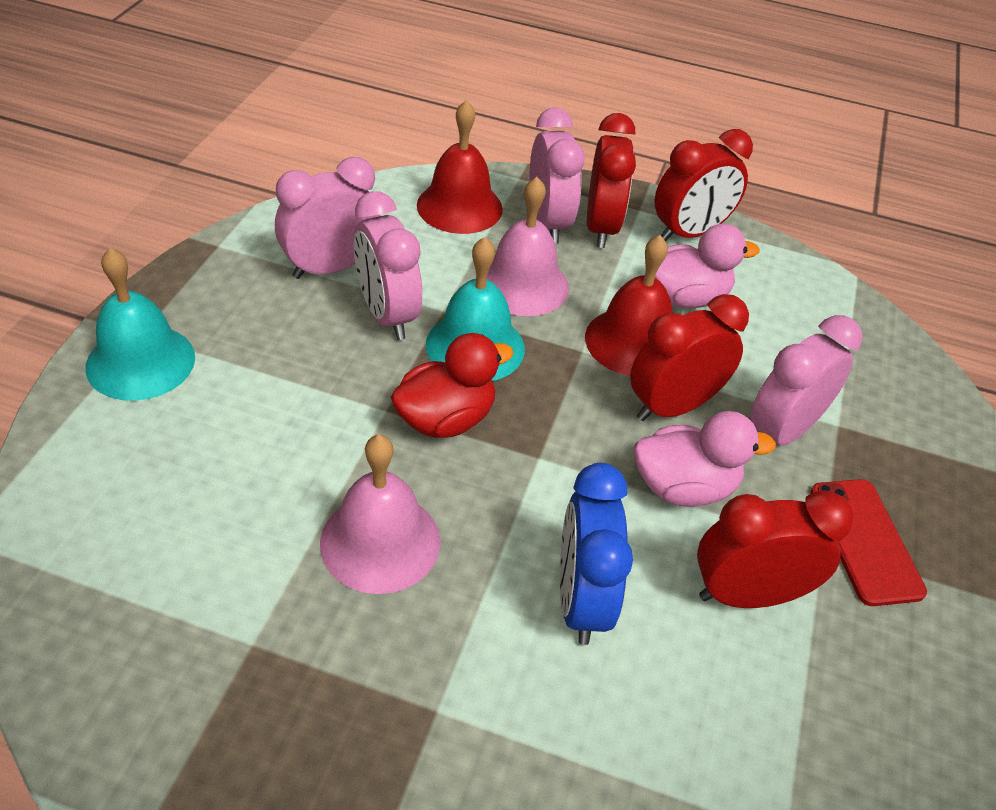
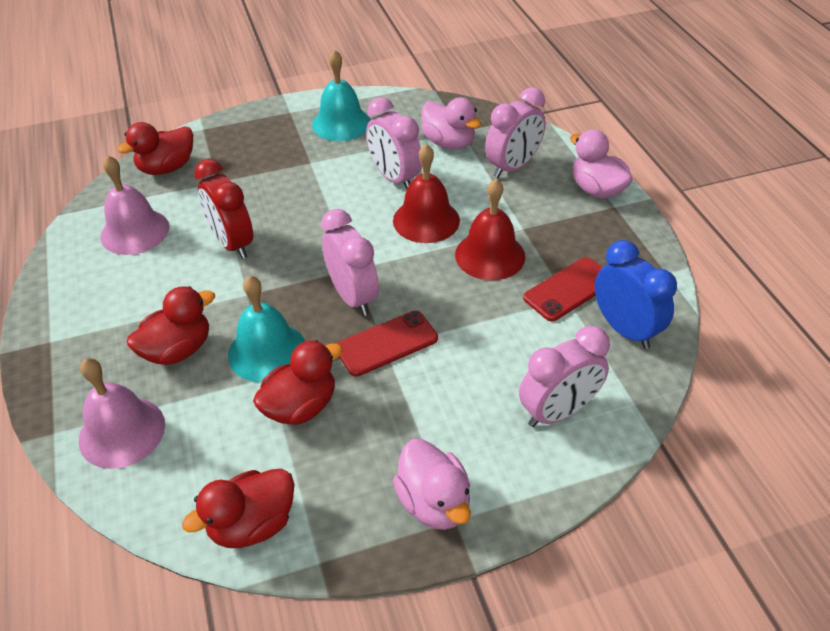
pink duck: [634,411,776,507] [645,223,760,308] = 2 -> [393,439,471,530] [421,98,482,150] [570,129,633,198] = 3
red clock: [587,113,636,248] [630,294,749,421] [654,129,753,241] [697,490,854,608] = 4 -> [194,159,253,259] = 1
red duck: [391,333,514,438] = 1 -> [117,122,193,175] [127,286,215,365] [182,469,294,548] [253,340,343,425] = 4
red phone: [811,479,927,606] = 1 -> [336,311,438,377] [523,257,603,321] = 2

